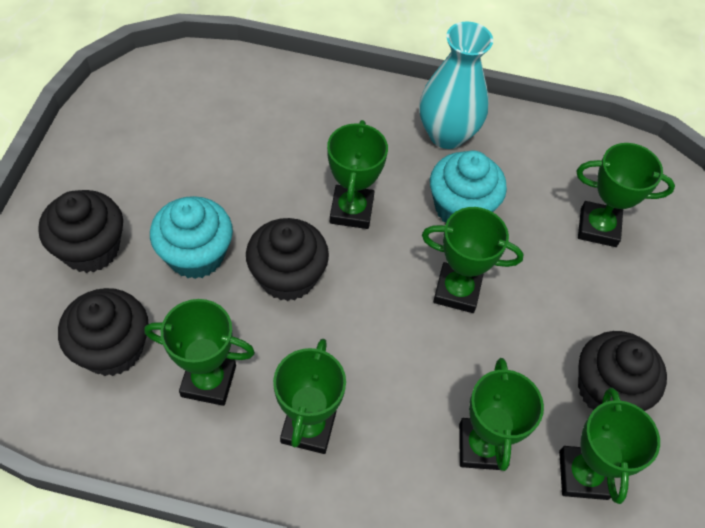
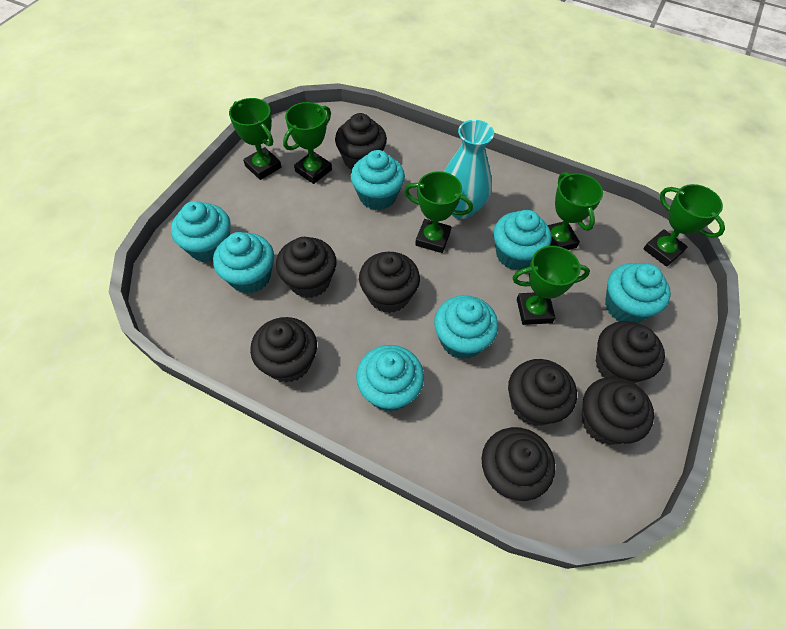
black cupcake: [38,190,123,273] [58,288,148,376] [246,218,329,301] [578,331,667,411] = 4 -> [250,317,317,383] [276,237,337,298] [335,113,387,170] [359,252,420,313] [481,427,555,501] [508,359,577,426] [582,377,654,445] [596,321,665,383] = 8
green trophy: [144,299,255,406] [273,339,346,454] [327,120,388,229] [422,207,524,313] [459,358,544,471] [559,388,660,504] [577,143,675,247] = 7 -> [229,98,281,180] [283,102,332,184] [404,171,473,253] [512,246,590,325] [548,172,603,250] [643,184,725,267] = 6
turquoise cupcake: [150,196,233,279] [430,151,507,222] = 2 -> [171,201,231,263] [213,232,274,294] [351,150,405,210] [356,345,424,412] [434,295,498,359] [493,210,551,270] [605,263,671,323] = 7

